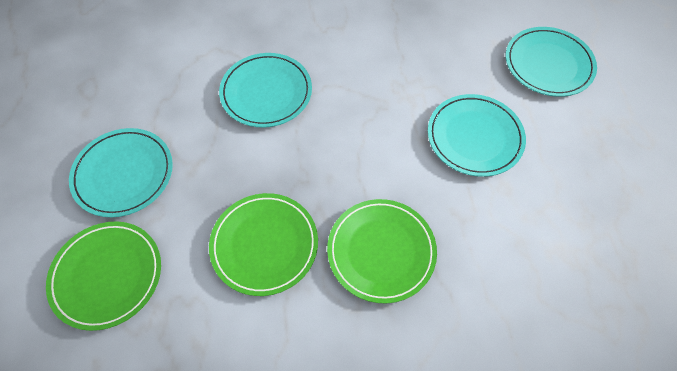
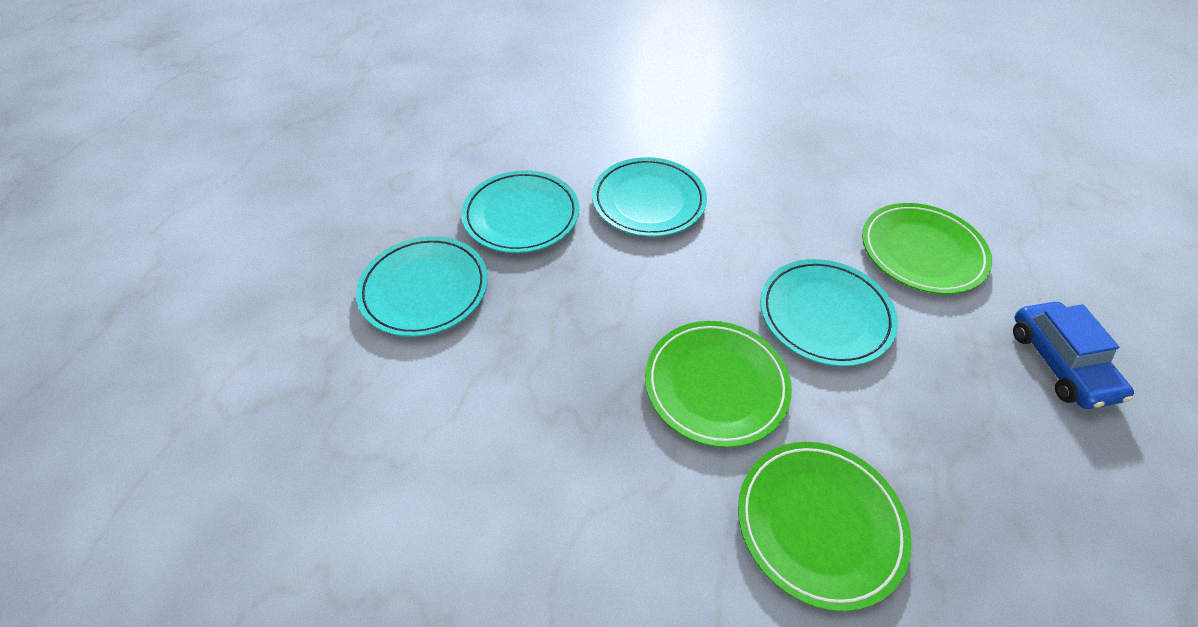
blue car: none = 0 -> [1013,302,1134,409] = 1

